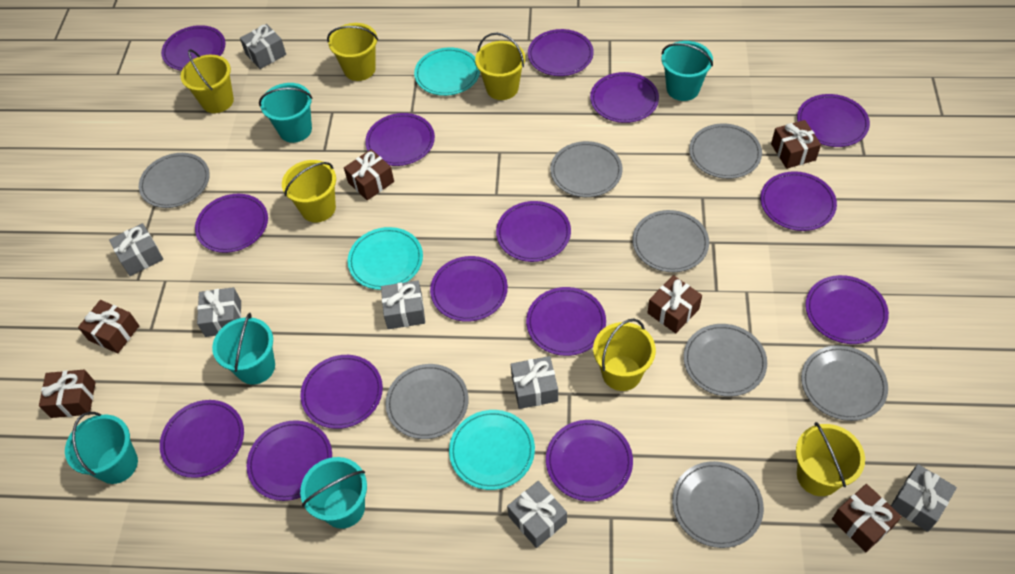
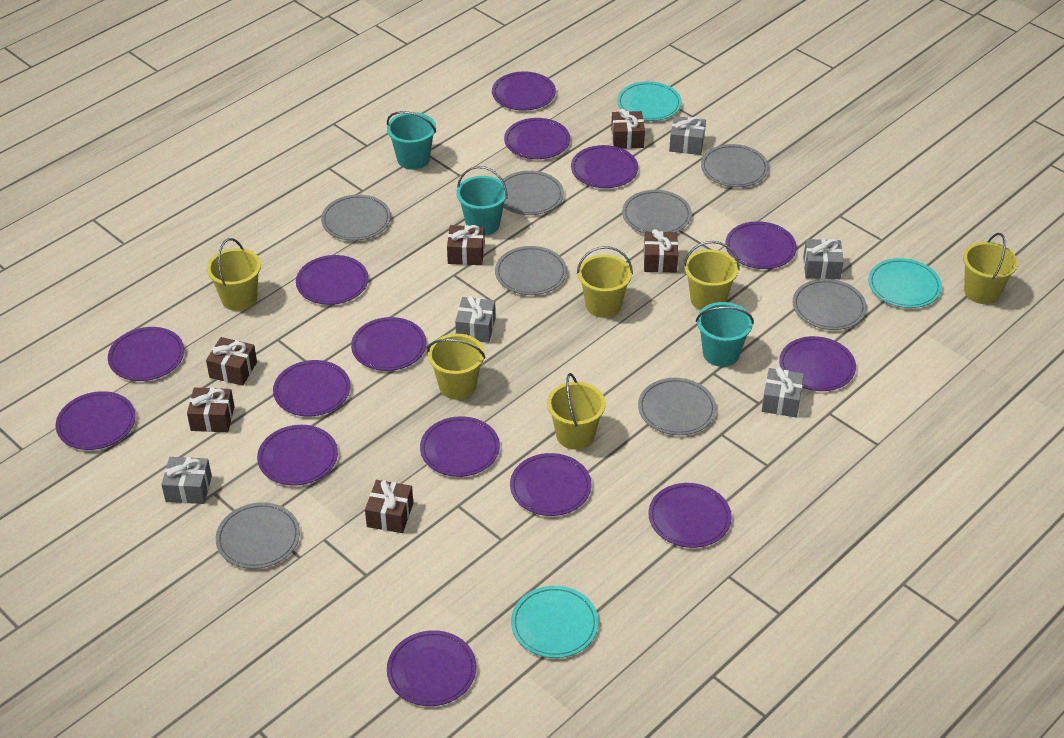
grey gift: [109,223,163,276] [197,287,241,337] [240,24,286,69] [381,280,425,329] [507,481,567,548] [511,356,558,409] [891,464,957,532] = 7 -> [161,457,212,504] [455,296,496,343] [669,116,706,155] [762,368,804,417] [803,239,844,279] = 5
turquoise bucket: [65,412,138,484] [212,313,275,385] [259,83,313,143] [300,457,367,529] [662,41,713,101] = 5 -> [387,111,436,170] [456,166,508,236] [696,302,754,367] = 3

